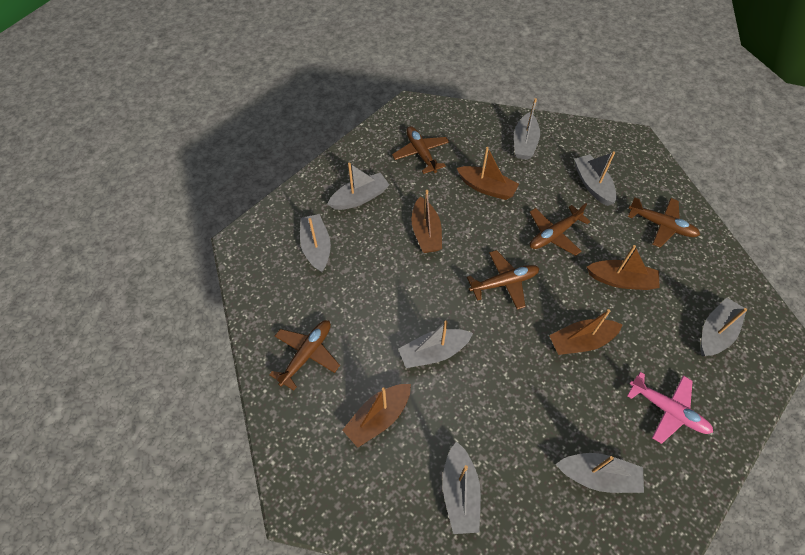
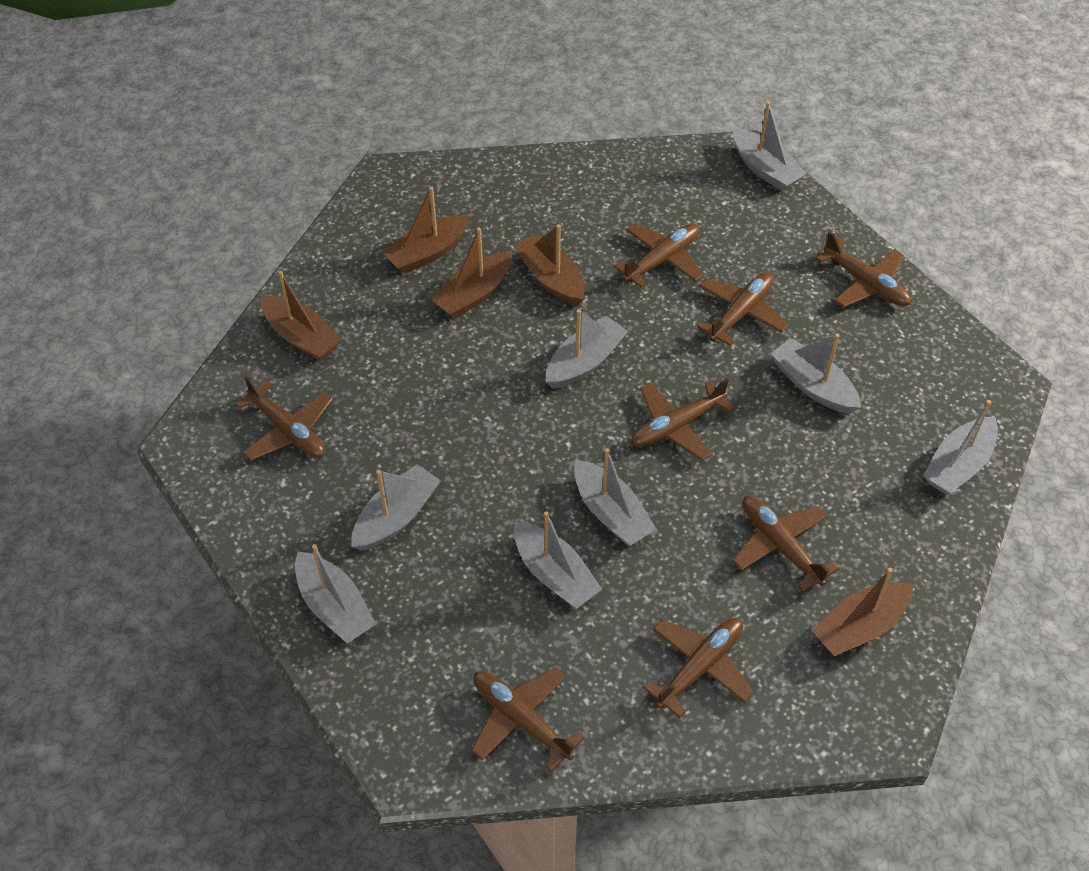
brown plane: [269,320,340,391] [392,126,449,174] [467,250,540,310] [530,203,590,256] [628,197,700,248] = 5 -> [235,375,333,461] [471,668,585,772] [614,223,704,288] [631,378,735,460] [643,618,754,718] [697,272,789,346] [732,496,838,592] [816,231,911,307] = 8
pink plane: [627,372,713,444] = 1 -> none = 0

